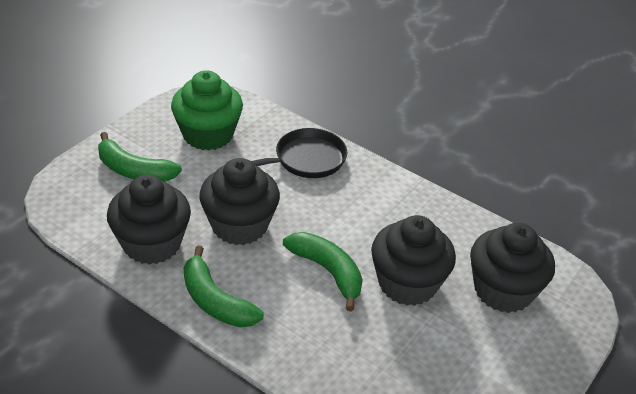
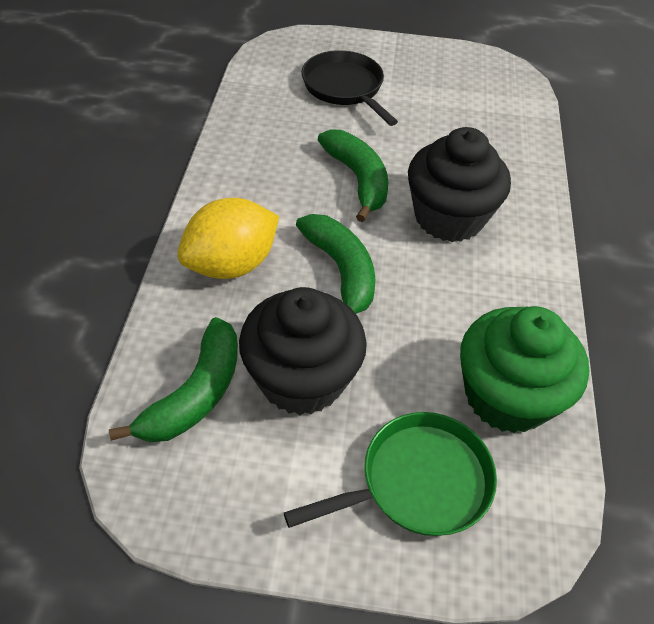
black cupcake: [107,175,191,265] [199,158,280,245] [371,215,456,306] [470,223,555,313] = 4 -> [239,287,367,415] [408,127,511,242] = 2
green pan: none = 0 -> [284,412,497,536] = 1
yellow lemon: none = 0 -> [177,198,279,279] = 1

